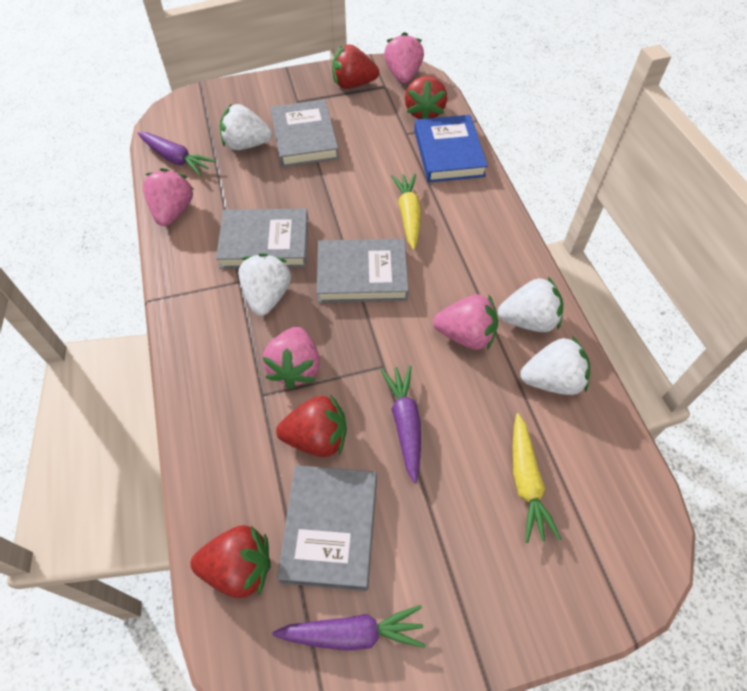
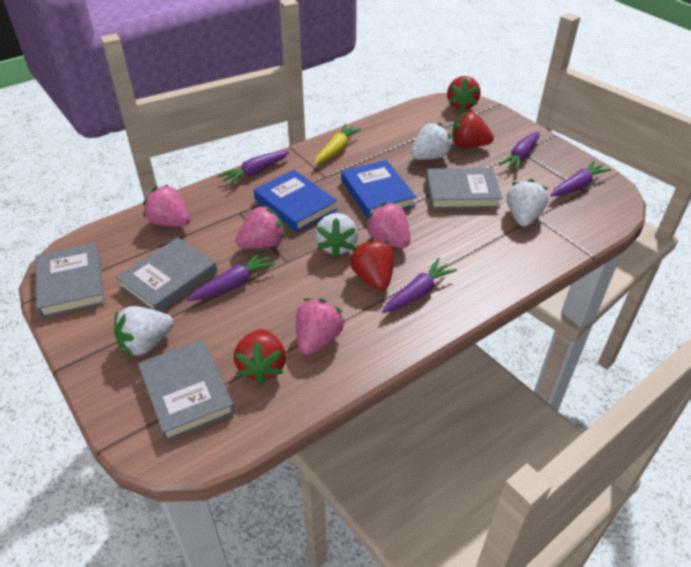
blue book: [414,115,488,183] = 1 -> [254,170,337,232] [341,160,416,219] = 2
purple carrot: [138,132,216,176] [272,605,425,651] [381,365,421,483] = 3 -> [187,251,276,301] [218,151,290,186] [382,258,457,313] [499,131,540,172] [550,161,611,196] = 5
yellow carrot: [391,173,421,250] [513,413,561,543] = 2 -> [314,124,362,164] = 1

